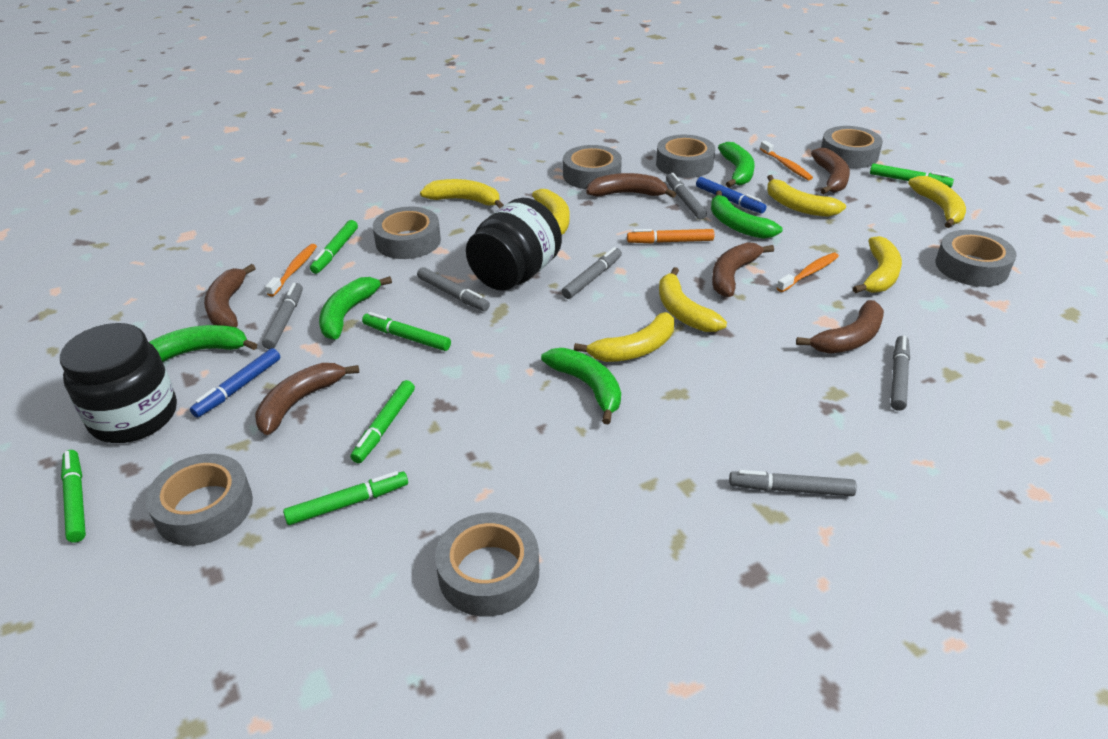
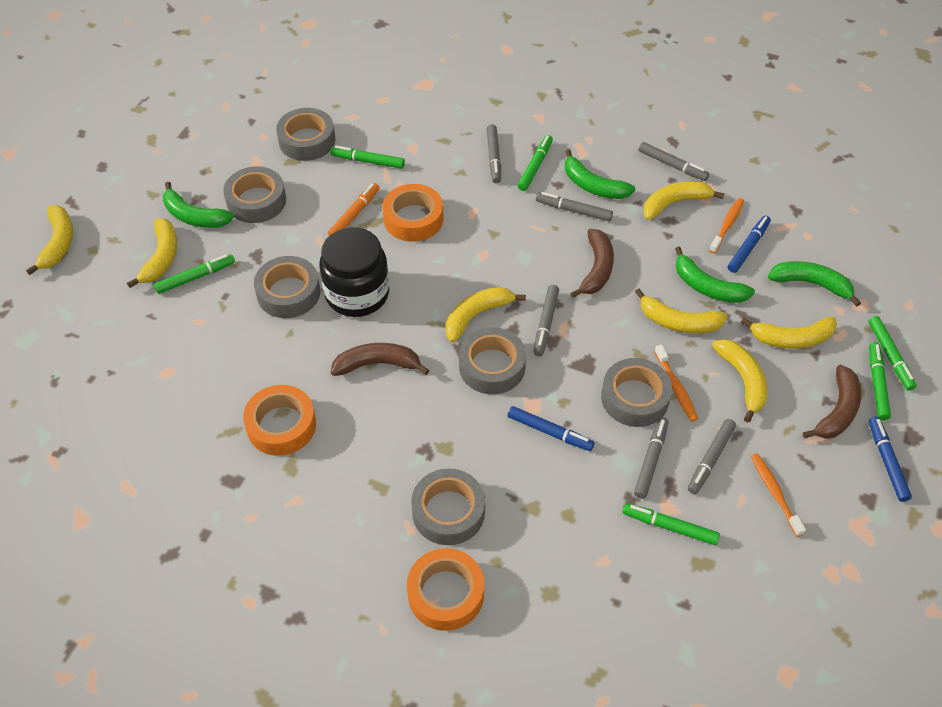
black jar: [60,323,177,443] [466,198,562,291] = 2 -> [319,227,389,317] = 1
blue marker: [190,348,280,418] [696,177,767,214] = 2 -> [508,406,595,451] [728,216,771,273] [869,417,912,502] = 3
brown banana: [204,264,256,327] [255,363,359,435] [586,173,676,198] [712,242,774,297] [796,300,884,353] [811,148,850,194] = 6 -> [331,343,429,376] [570,229,614,298] [803,365,861,439] = 3
green banana: [149,325,257,362] [319,276,392,340] [541,348,621,424] [711,190,782,239] [718,142,755,187] = 5 -> [163,182,234,228] [565,149,635,199] [675,246,755,303] [768,261,861,307] = 4
grey tape: [146,454,253,546] [373,207,441,259] [435,513,539,616] [563,145,622,189] [656,135,715,178] [821,126,883,168] [936,230,1017,287] = 7 -> [223,166,286,223] [254,256,320,318] [276,108,335,161] [411,469,485,545] [459,327,526,394] [601,358,672,427] = 6
orange tape: none = 0 -> [243,385,316,456] [382,184,443,242] [407,548,484,631] = 3

